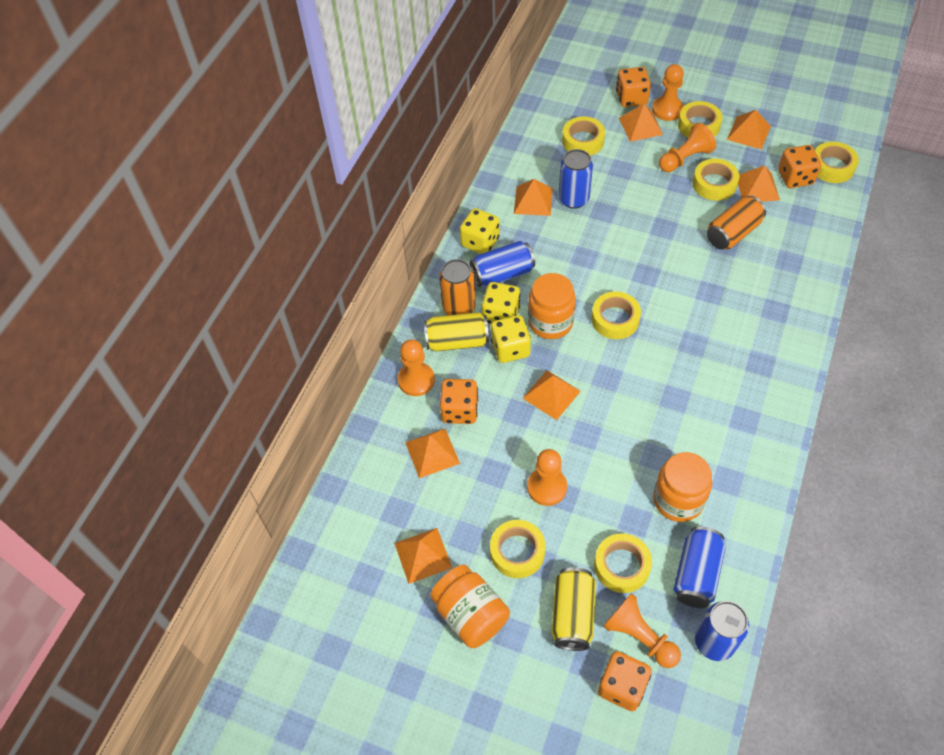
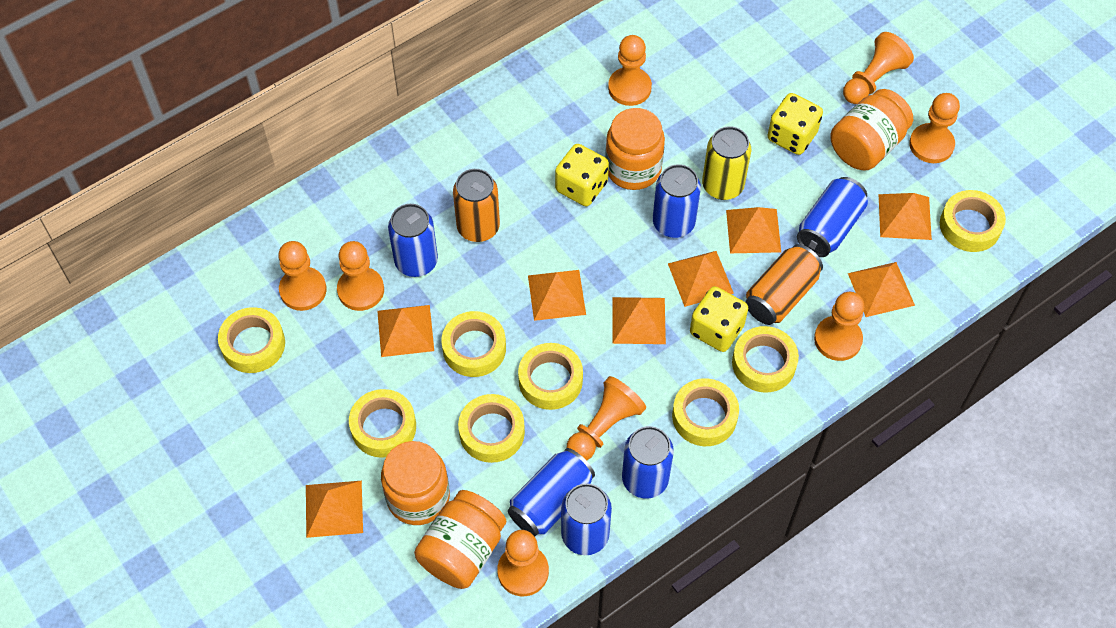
blue can: [470,241,535,287] [559,149,593,209] [673,527,726,608] [695,601,749,661] = 4 -> [388,204,438,277] [508,448,595,536] [561,483,612,555] [622,426,674,499] [653,164,701,238] [797,177,868,257] = 6
orange dice: [440,379,478,424] [598,651,652,711] [616,67,651,107] [778,145,821,188] = 4 -> none = 0
orange jar: [430,565,510,648] [528,273,576,339] [653,452,712,522] = 3 -> [381,441,450,525] [414,490,506,589] [605,108,665,190] [830,89,913,171] = 4
orange pawn: [398,339,435,396] [527,449,567,506] [603,593,681,668] [652,64,684,121] [659,123,716,172] = 5 -> [278,241,327,311] [337,241,384,311] [497,530,549,596] [567,376,646,461] [608,35,652,106] [814,292,864,361] [843,32,914,104] [909,93,960,163] = 8
orange pyramid: [394,528,452,584] [405,429,460,478] [514,179,553,216] [523,370,581,420] [619,103,663,142] [727,110,771,150] [738,165,780,202] = 7 -> [306,481,363,538] [377,305,434,357] [528,270,586,321] [612,297,666,344] [668,251,734,307] [726,207,781,253] [848,262,915,317] [879,193,932,240] = 8
yellow can: [424,312,489,351] [551,567,596,651] = 2 -> [702,126,751,200] = 1
yellow tape: [490,520,545,578] [562,116,605,156] [591,291,641,339] [594,533,652,593] [678,101,723,138] [693,159,739,201] [815,142,859,183] = 7 -> [218,307,285,373] [349,389,416,458] [441,311,506,377] [458,394,525,463] [518,343,583,410] [672,378,739,446] [732,326,799,393] [940,190,1006,252] = 8

